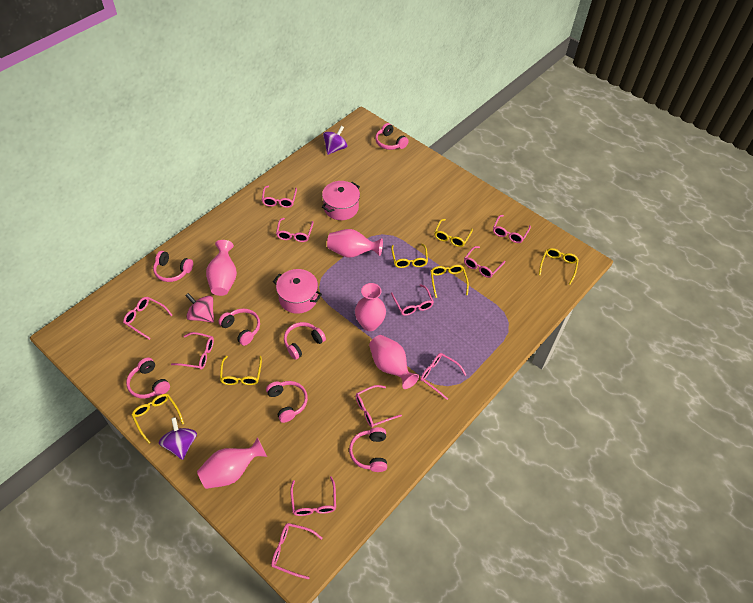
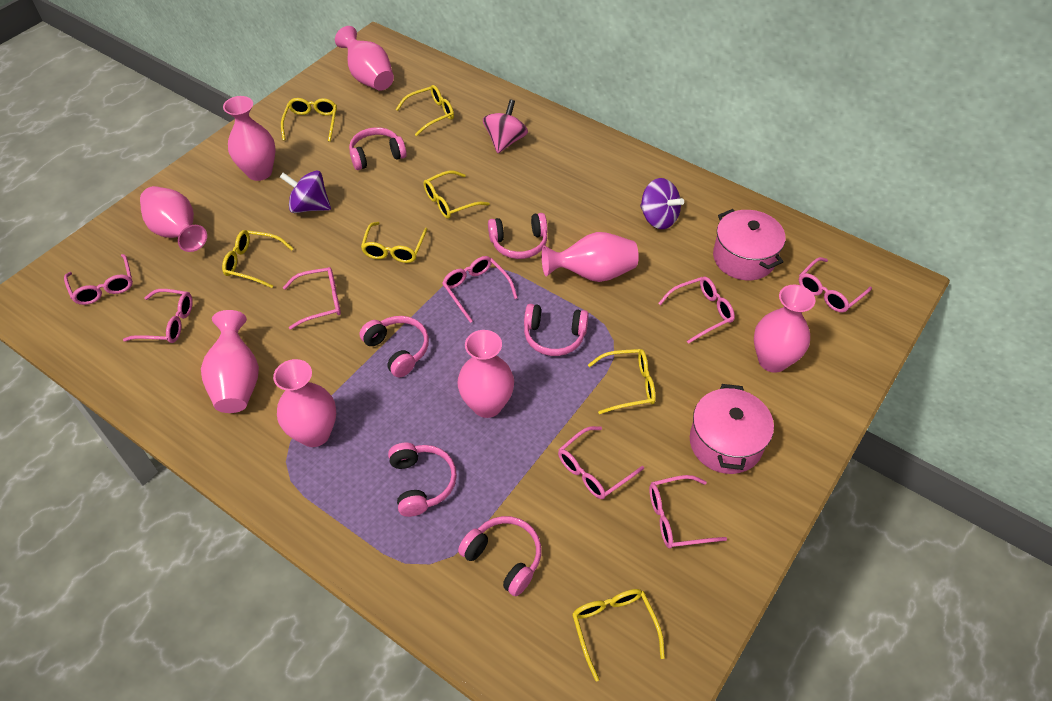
pink glasses: [123,297,172,340] [171,332,214,369] [262,186,297,208] [271,523,323,580] [276,218,313,242] [290,476,336,516] [355,385,402,427] [391,284,434,316] [420,353,466,400] [464,246,505,278] [493,215,531,243] = 11 -> [64,254,133,305] [123,289,193,343] [283,267,341,330] [442,256,518,323] [558,426,644,499] [649,475,727,549] [658,277,735,344] [799,257,872,312] = 8
pink headphones: [126,358,170,399] [153,251,193,282] [218,308,260,346] [266,381,308,423] [284,322,326,360] [349,427,387,472] [375,123,409,150] = 7 -> [349,127,407,170] [359,316,429,378] [388,443,457,517] [458,516,541,596] [488,213,548,259] [524,304,589,356] = 6
pink vase: [197,437,267,489] [206,240,237,296] [327,229,383,258] [355,283,386,331] [369,335,419,389] = 5 -> [140,186,207,252] [201,310,259,413] [223,96,276,181] [273,359,336,447] [335,26,394,91] [457,330,514,418] [542,232,639,282] [754,284,815,373] = 8
yellow glasses: [131,394,184,443] [220,356,262,385] [391,244,428,268] [430,265,469,298] [434,219,473,247] [539,248,579,285] = 6 -> [222,230,294,288] [281,98,337,142] [361,222,428,263] [396,85,454,136] [423,171,490,219] [572,589,665,681] [588,349,656,414] = 7

